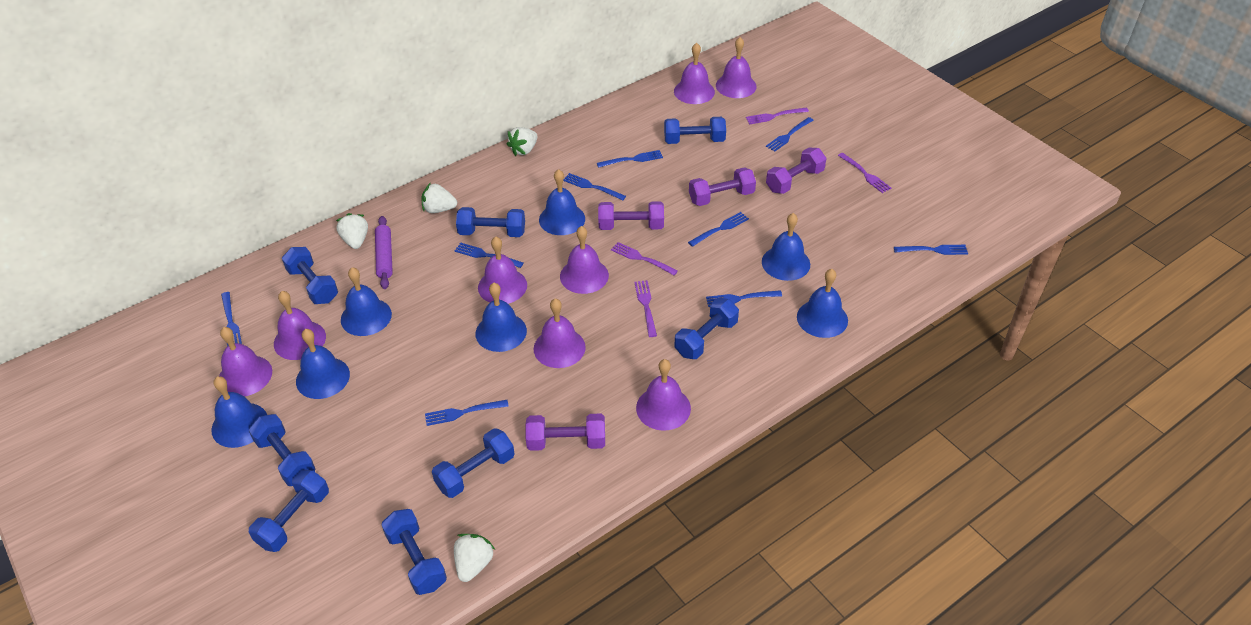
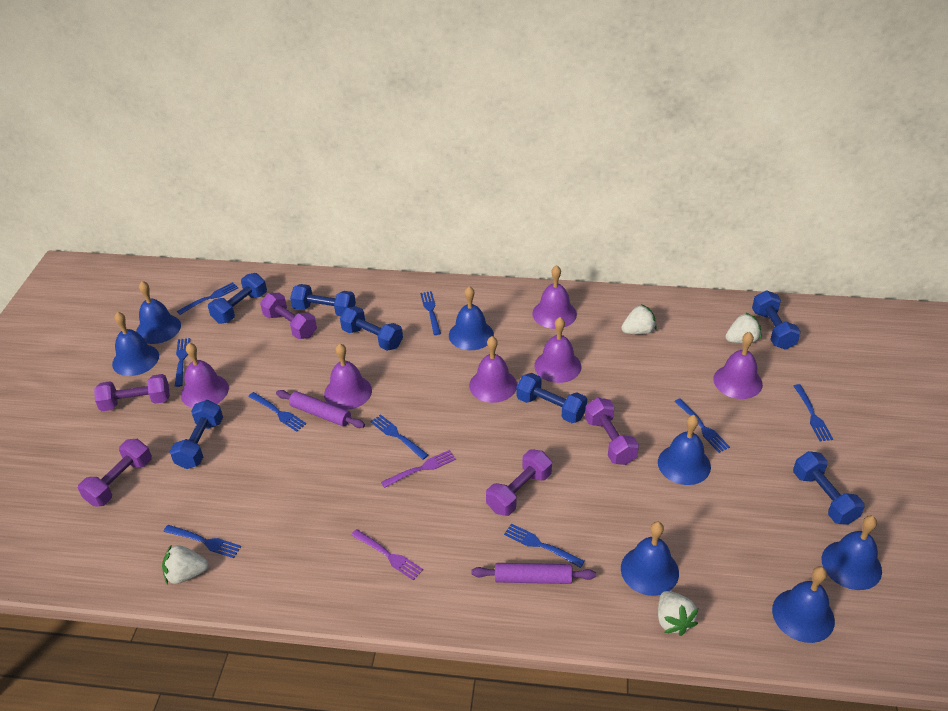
blue dumbbell: [249,414,315,486] [249,469,329,552] [282,247,338,304] [381,509,447,595] [432,428,515,498] [456,207,525,237] [664,117,726,144] [674,298,739,359] = 8 -> [170,400,223,469] [208,273,267,323] [290,284,356,316] [340,306,403,351] [516,373,587,423] [752,290,801,350] [793,451,865,525] = 7
purple bell: [219,327,272,397] [274,291,326,360] [478,236,527,304] [534,298,586,368] [560,226,609,294] [636,359,691,431] [674,43,715,104] [716,37,757,98] = 8 -> [181,343,229,408] [324,343,372,410] [469,336,517,403] [532,265,577,329] [534,317,581,383] [713,332,763,399] = 6
purple dumbbell: [525,414,605,451] [598,201,664,230] [689,167,756,206] [766,148,826,194] = 4 -> [78,439,152,507] [94,374,170,411] [260,293,317,339] [486,449,552,516] [585,398,639,465] = 5
purple fork: [611,242,678,275] [634,280,657,337] [746,107,809,125] [838,153,891,193] = 4 -> [351,529,423,581] [381,450,456,488] = 2
purple rolling pin: [375,216,393,289] = 1 -> [276,390,365,428] [471,563,596,584] = 2

